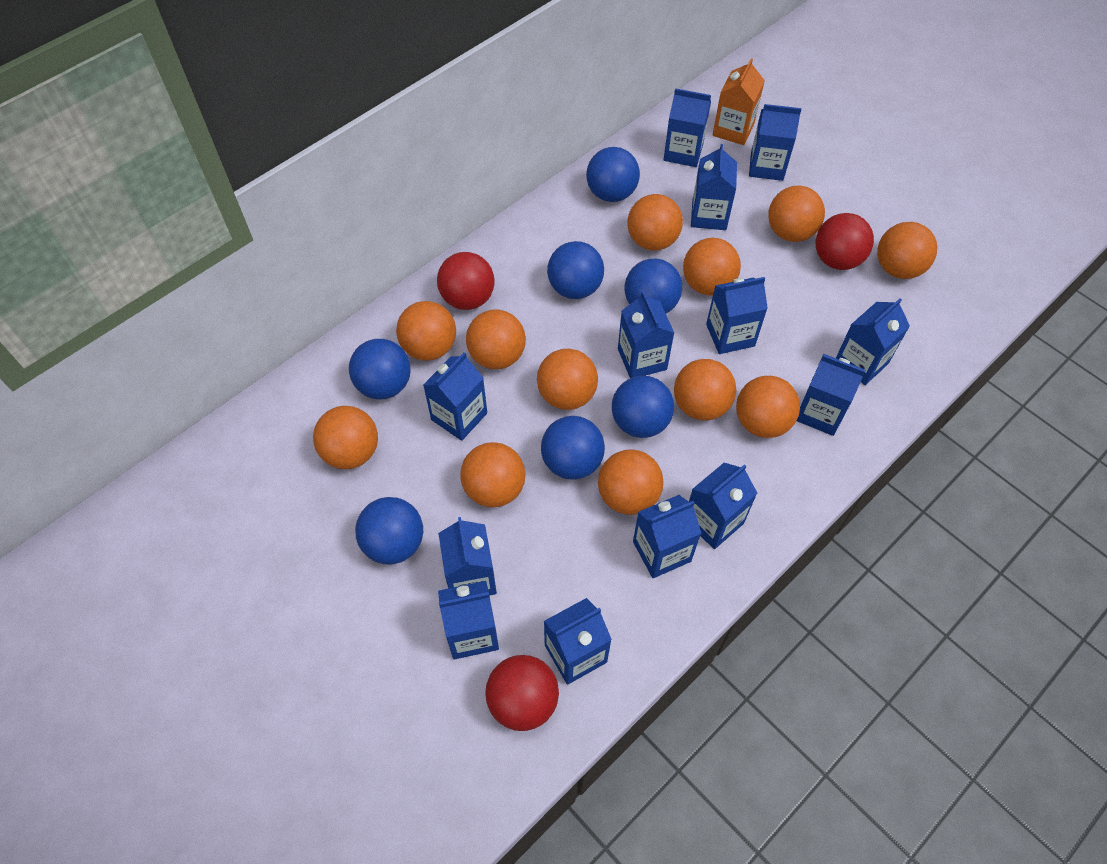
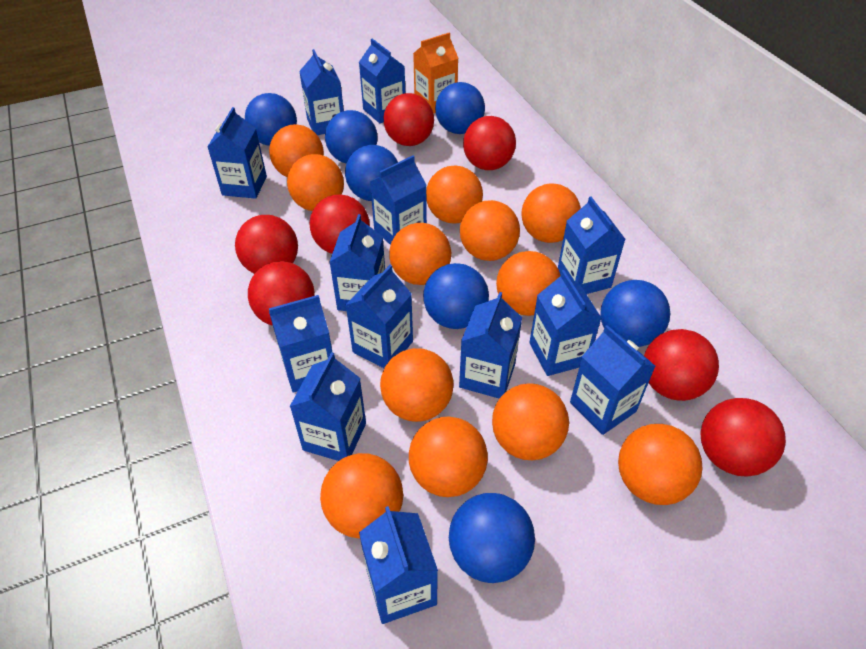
red ball: [437,252,495,310] [485,655,559,731] [815,213,874,270] = 3 -> [235,215,298,274] [248,261,315,326] [309,195,370,254] [383,93,434,146] [463,116,516,170] [644,329,719,401] [700,398,786,477] = 7

